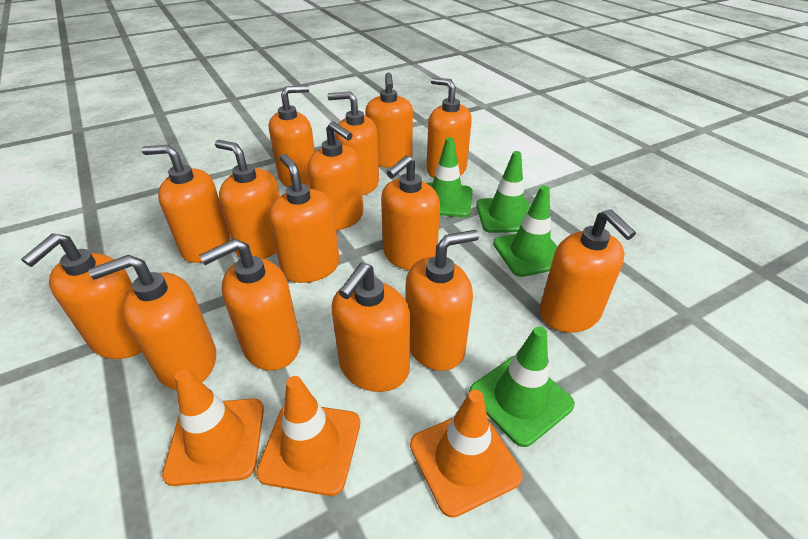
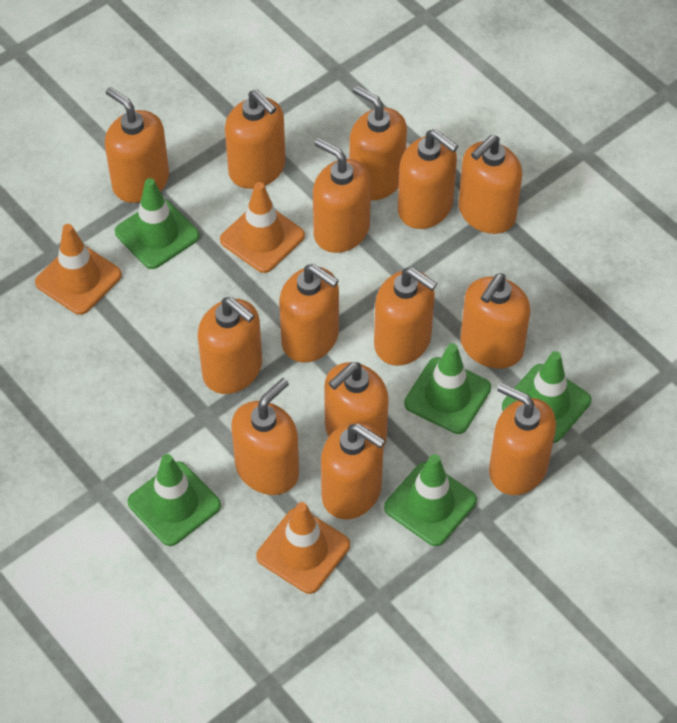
green traffic cone: [427,137,473,217] [469,326,575,447] [476,151,530,233] [493,186,558,277] = 4 -> [115,178,199,269] [128,454,221,546] [384,454,477,546] [404,343,491,434] [502,351,591,443] = 5
orange soap dispenser: [21,233,142,359] [88,255,216,390] [142,145,230,263] [199,238,301,371] [215,140,280,259] [269,85,315,187] [269,154,340,283] [307,121,363,230] [328,91,379,195] [331,263,410,392] [365,72,413,167] [381,155,440,270] [406,230,479,371] [427,77,472,178] [540,209,636,332] = 15 -> [105,87,169,203] [198,297,262,394] [225,90,286,189] [231,378,299,495] [279,264,339,363] [313,138,371,253] [321,421,385,520] [324,362,389,447] [349,85,407,201] [374,267,437,366] [398,129,458,229] [458,135,522,234] [460,273,530,369] [489,383,556,495] = 14

